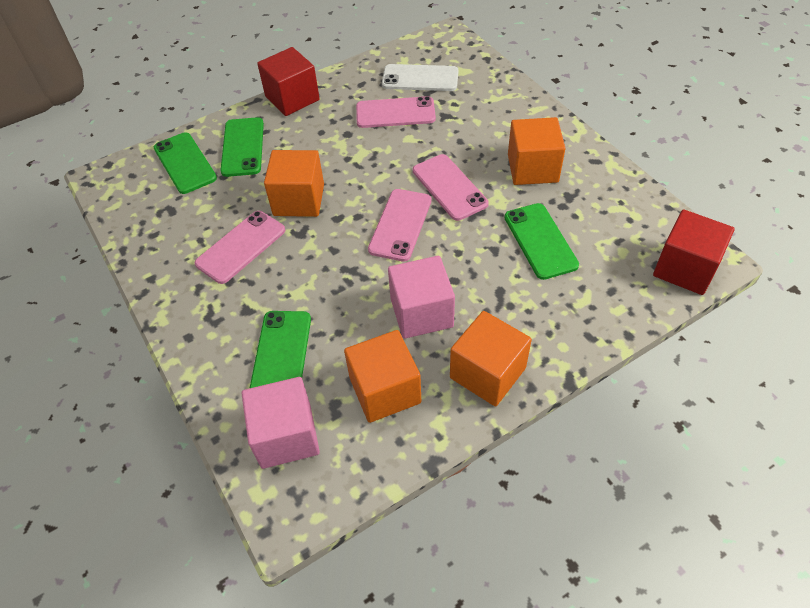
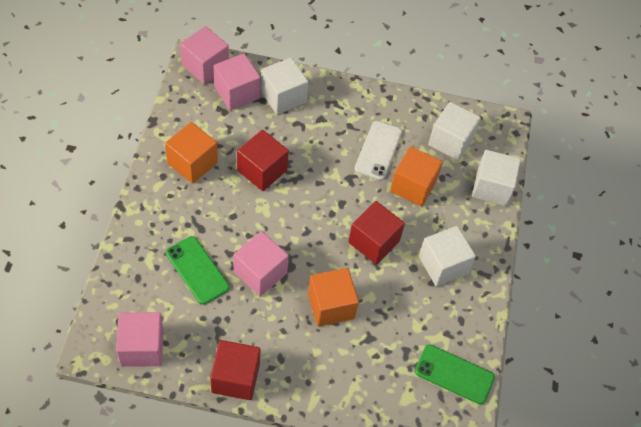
green phone: [154,132,217,194] [220,117,264,177] [250,311,311,388] [504,203,579,280] = 4 -> [166,236,230,305] [415,345,495,404] = 2
orange cube: [264,150,324,217] [344,330,421,423] [450,311,532,406] [508,117,565,185] = 4 -> [165,122,218,184] [308,268,359,327] [390,146,443,206] = 3
pink cube: [241,377,320,469] [388,256,455,339] = 2 -> [116,312,164,367] [180,26,229,84] [213,53,261,110] [233,231,289,296] = 4
pink phone: [195,211,285,284] [356,96,436,128] [368,189,431,262] [413,154,489,221] = 4 -> none = 0
red cube: [257,47,320,116] [653,209,735,295] = 2 -> [210,340,261,400] [237,130,289,191] [348,201,405,264] = 3
white cube: none = 0 -> [261,58,308,115] [419,226,476,286] [428,102,481,161] [472,150,521,206] = 4

